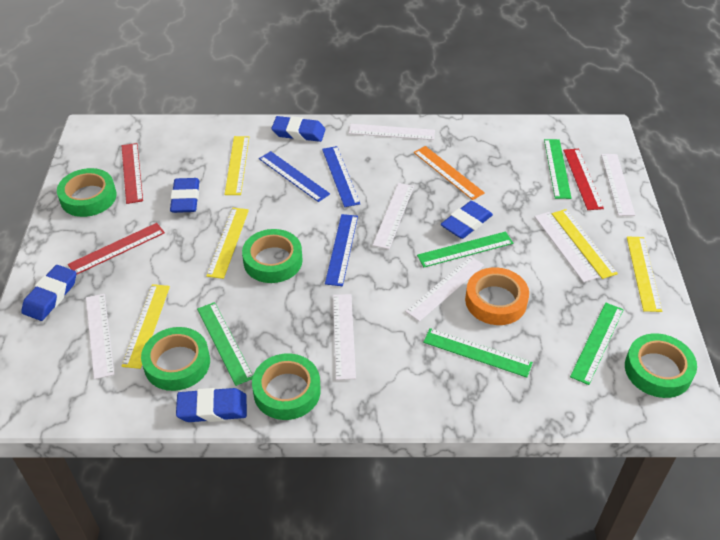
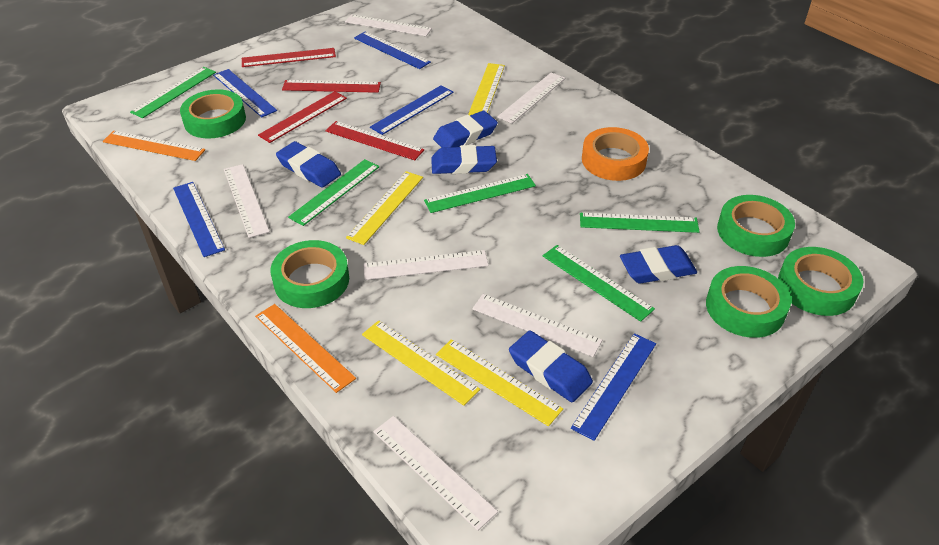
blue ruler: [259,151,330,202] [322,146,360,207] [325,214,358,286] = 3 -> [173,182,225,257] [213,69,277,117] [354,31,431,69] [370,85,454,135] [571,333,656,441] = 5
orange ruler: [414,146,485,200] = 1 -> [103,131,205,161] [255,304,356,393] = 2
red ruler: [68,223,165,275] [121,143,143,204] [563,149,604,210] = 3 -> [242,48,336,67] [258,91,347,143] [282,80,381,93] [326,121,424,160] = 4
white ruler: [86,294,114,379] [333,294,356,380] [349,124,435,140] [373,183,414,249] [405,256,484,322] [534,212,599,282] [601,154,635,216] = 7 -> [224,164,270,238] [345,14,432,36] [363,250,489,280] [373,416,498,531] [472,294,602,357] [497,73,565,123] = 6
yellow ruler: [121,284,170,369] [206,208,249,279] [224,136,249,195] [552,209,618,279] [627,236,662,312] = 5 -> [346,171,423,245] [362,320,480,406] [436,339,563,426] [468,63,505,115] = 4

